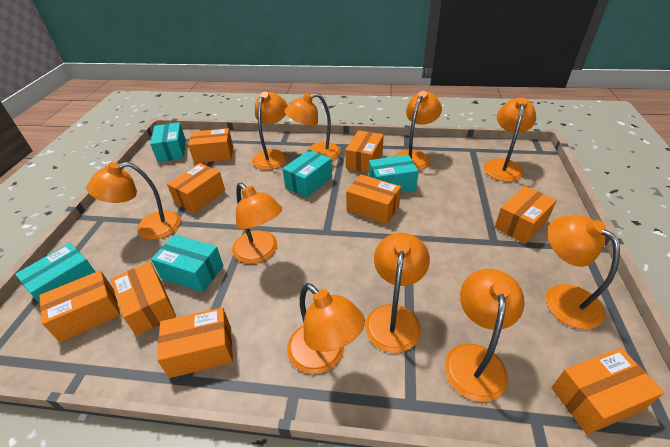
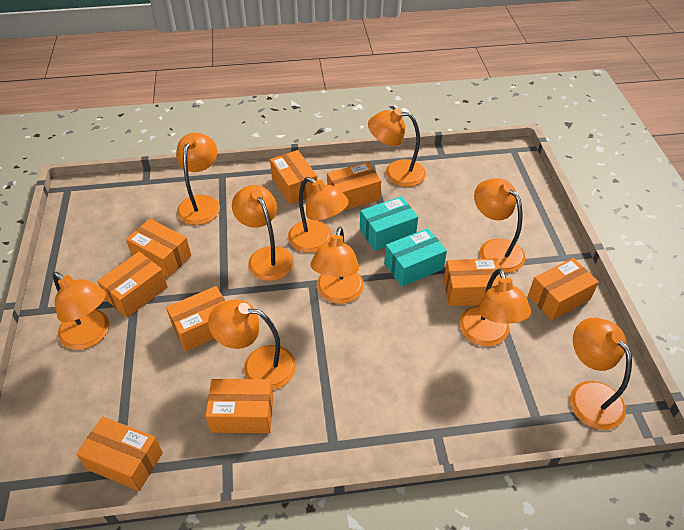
turquoise box: [15,243,95,304] [150,122,186,162] [151,235,223,292] [282,150,332,198] [369,155,419,193] = 5 -> [360,196,418,251] [384,228,447,287] = 2

